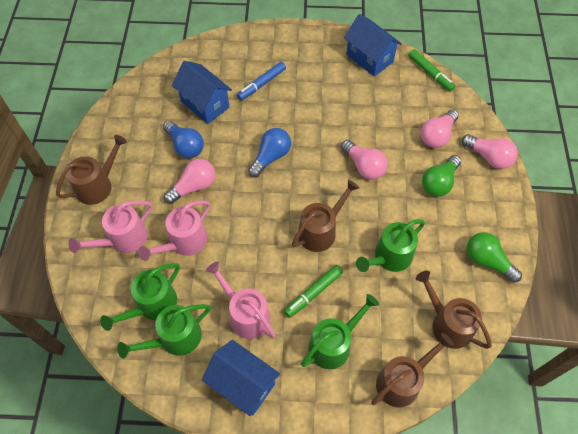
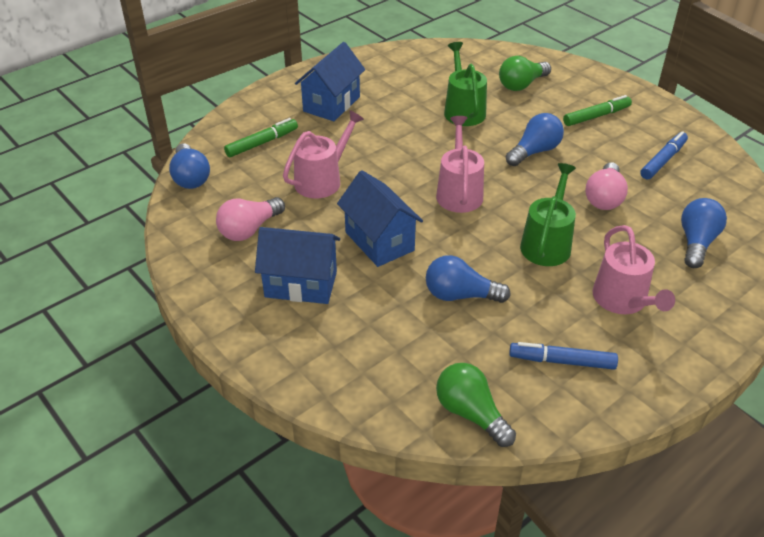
blue light bulb: [163,120,204,159] [248,128,291,177] = 2 -> [169,143,210,189] [426,255,511,303] [506,113,564,166] [681,198,727,268] = 4
blue marker: [237,62,286,101] = 1 -> [509,342,618,370] [640,131,688,179] = 2
brown watering can: [56,135,127,205] [292,180,359,252] [371,333,454,408] [416,271,492,349] = 4 -> none = 0
green watering can: [100,263,180,331] [117,304,211,359] [301,294,379,369] [356,219,425,272] = 4 -> [444,42,487,126] [520,163,576,266] = 2
pink light bulb: [164,159,215,204] [341,140,388,180] [421,110,459,148] [462,134,518,169] = 4 -> [216,197,285,241] [585,162,628,210] = 2

